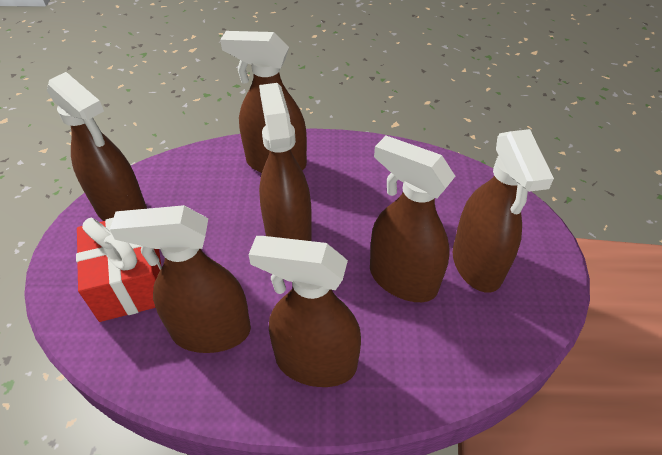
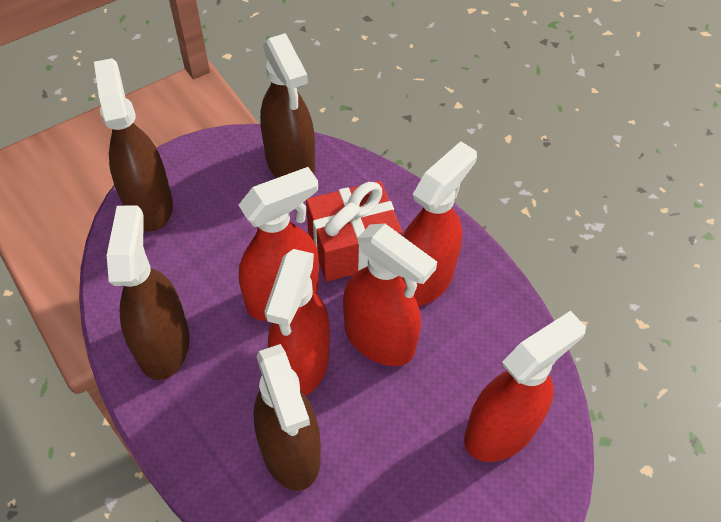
brown spray bottle: [47,72,147,221] [110,205,251,353] [220,31,307,173] [249,236,361,387] [259,83,312,241] [370,136,455,302] [453,129,554,293] = 7 -> [94,58,173,232] [107,205,189,380] [253,344,321,491] [260,33,315,178] = 4
red spray bottle: none = 0 -> [238,167,319,321] [264,249,330,396] [343,224,437,366] [401,141,477,306] [464,311,586,462] = 5

